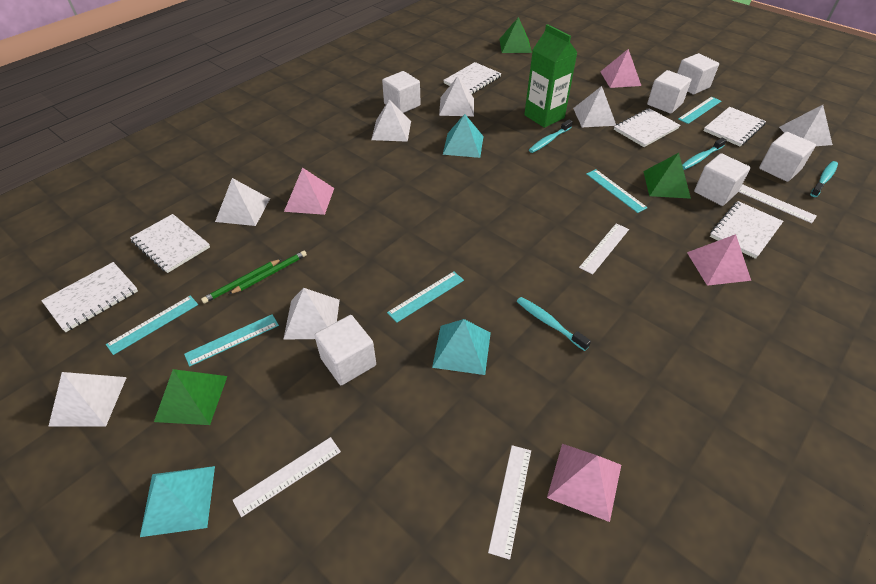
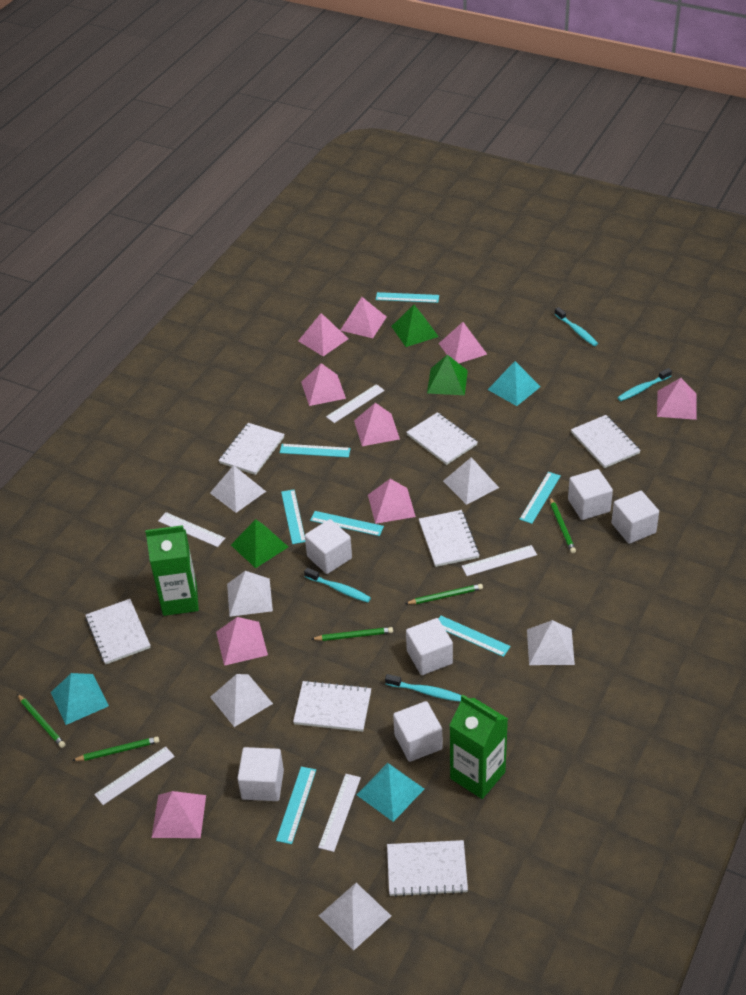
green carton: [524,24,578,128] = 1 -> [145,525,199,616] [449,695,508,799] = 2
green pencil: [201,259,282,303] [229,251,307,294] = 2 -> [17,694,65,748] [72,737,159,761] [312,627,393,641] [405,584,483,604] [550,497,576,553] = 5
pink pyramid: [284,168,334,215] [547,444,621,522] [600,49,641,88] [687,234,751,286] = 4 -> [152,791,206,838] [216,617,268,666] [298,313,349,356] [301,363,346,406] [340,297,386,338] [354,403,400,446] [368,479,416,524] [439,322,487,363] [657,378,696,420] = 9
turquoise ruler: [106,296,198,355] [184,314,279,367] [387,271,464,323] [586,169,648,213] [678,97,721,124] = 5 -> [276,767,316,844] [280,444,351,457] [281,490,305,544] [310,511,384,536] [376,292,439,303] [438,616,511,657] [519,472,561,524] = 7
white notebook: [41,262,138,332] [130,214,210,273] [443,62,502,94] [614,108,680,147] [704,107,766,146] [710,201,783,259] = 6 -> [85,599,151,665] [219,423,285,475] [293,680,371,732] [387,840,468,897] [406,412,478,465] [419,510,480,567] [571,415,641,468] = 7
white pyramid: [48,372,127,427] [215,178,270,226] [283,288,340,340] [371,99,411,142] [439,76,474,116] [573,86,616,127] [779,105,833,146] = 7 -> [210,465,266,513] [210,674,273,727] [227,571,273,617] [319,883,391,950] [443,457,499,505] [527,620,575,665] = 6
white ruler: [232,437,341,517] [488,445,531,560] [579,223,629,275] [739,185,817,223] = 4 -> [94,747,175,805] [158,512,225,547] [318,774,361,852] [326,384,385,423] [462,545,537,576] = 5

